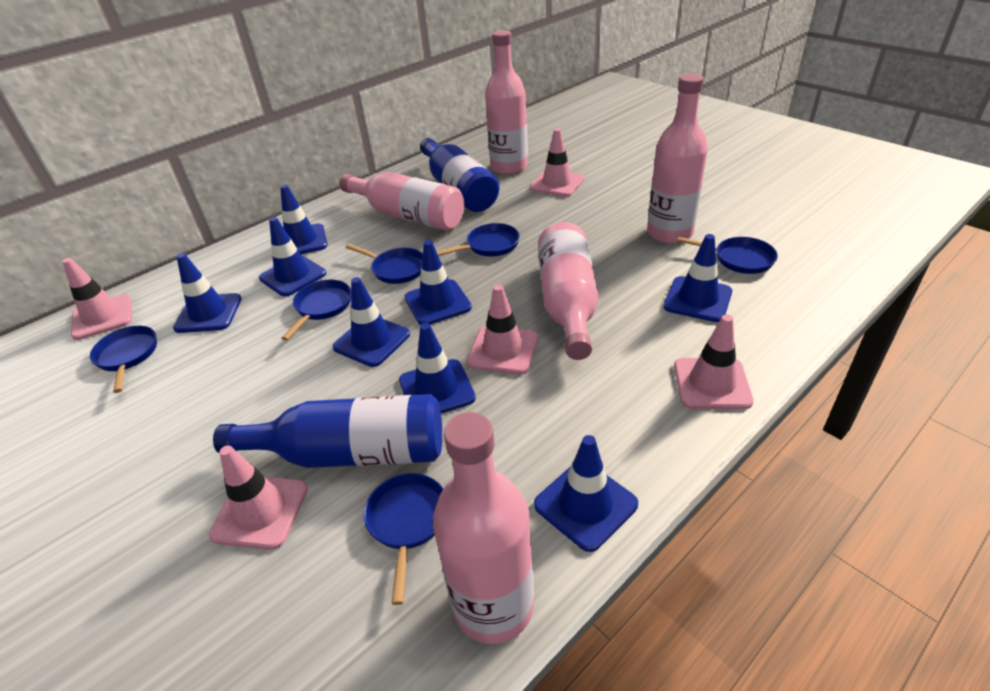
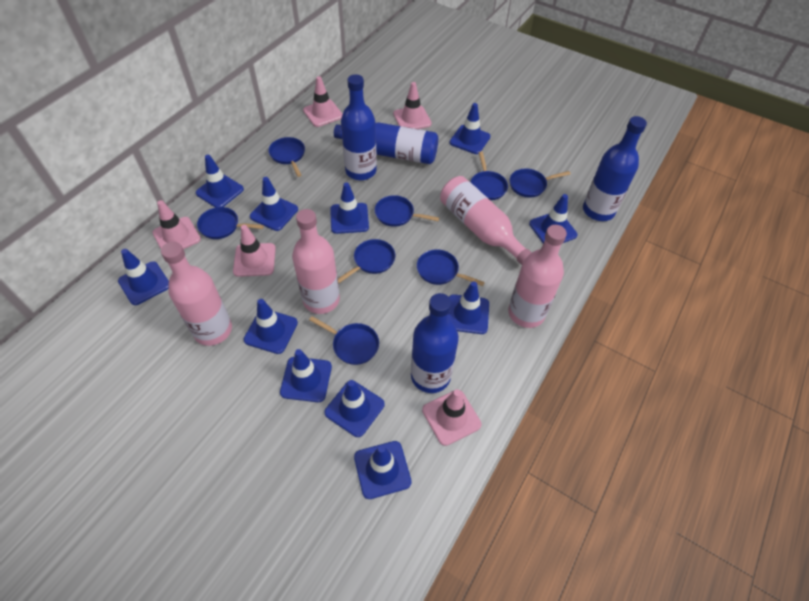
blue bottle: [213,394,442,468] [420,138,500,212] = 2 -> [334,122,438,164] [341,74,377,180] [411,293,459,393] [583,116,647,221] = 4
blue pan: [90,326,157,393] [281,280,351,341] [346,244,423,284] [364,473,443,605] [437,223,520,256] [677,237,778,274] = 6 -> [197,207,264,239] [268,137,305,177] [309,316,379,365] [338,239,395,283] [375,195,439,227] [417,249,485,286] [471,151,508,200] [510,169,571,198] = 8
blue traffic cone: [173,253,242,333] [259,217,326,296] [280,185,327,254] [333,277,410,367] [399,323,476,413] [404,240,472,325] [534,435,638,552] [664,234,732,322] = 8 -> [118,249,169,305] [196,155,244,208] [244,299,298,354] [250,177,298,231] [280,349,332,402] [324,380,385,437] [330,182,369,234] [354,441,411,499] [448,281,489,334] [449,103,490,154] [529,194,578,243] = 11
pink bottle: [339,172,464,231] [433,412,534,644] [485,30,528,175] [538,222,598,360] [647,74,708,244] = 5 -> [161,242,232,346] [292,209,340,314] [440,176,532,265] [508,225,567,328] = 4

